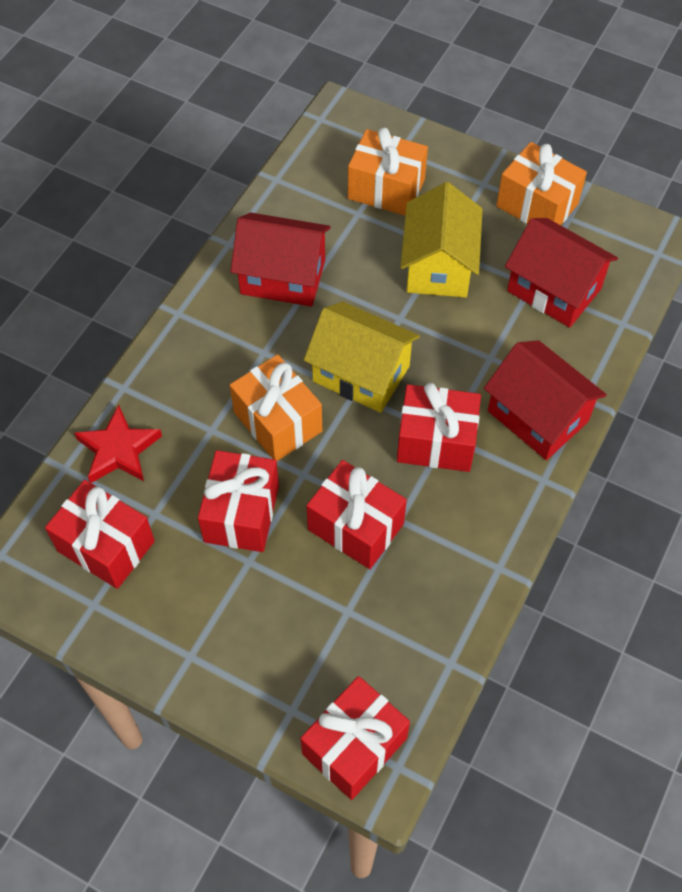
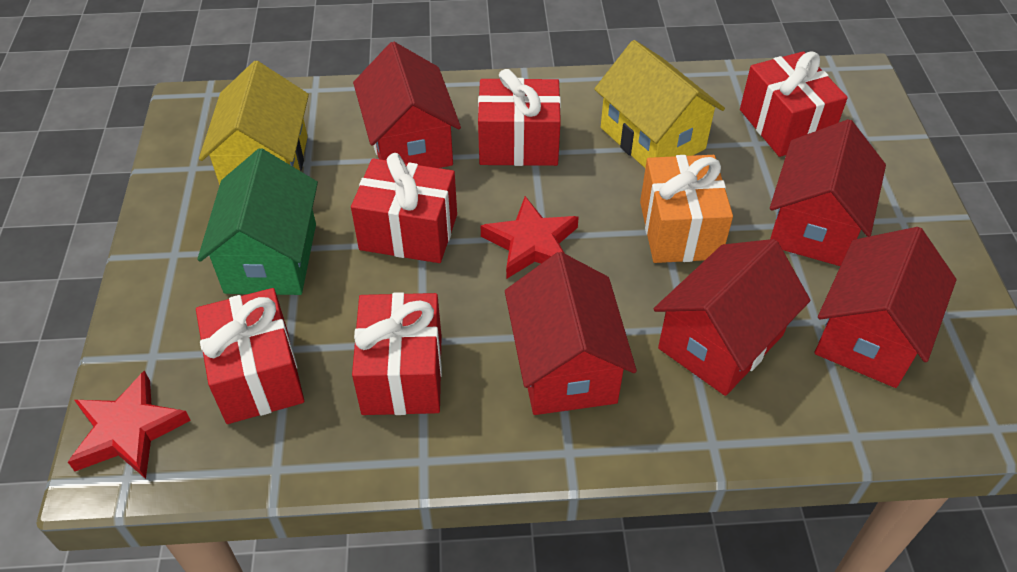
green house: none = 0 -> [197,148,318,295] = 1
orange gift: [230,354,322,462] [348,127,428,215] [496,142,587,225] = 3 -> [640,155,733,263] = 1
red house: [231,212,331,307] [484,340,607,460] [505,218,618,328] = 3 -> [353,42,461,168] [505,252,637,415] [654,239,811,396] [770,119,886,266] [814,227,956,388] = 5
red star: [74,405,162,483] = 1 -> [68,370,191,479] [481,196,579,279] = 2

